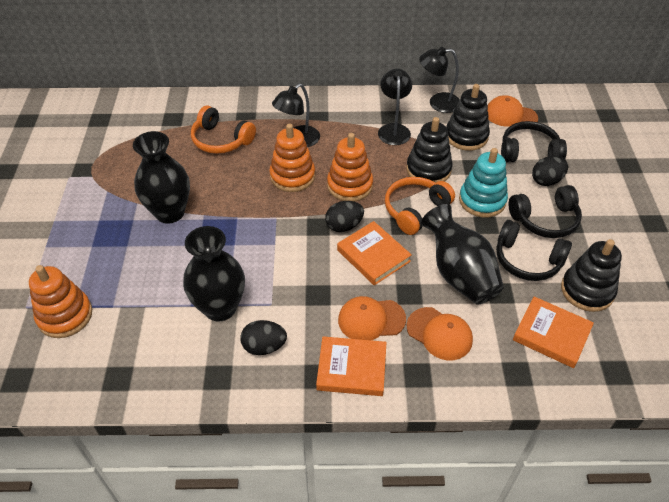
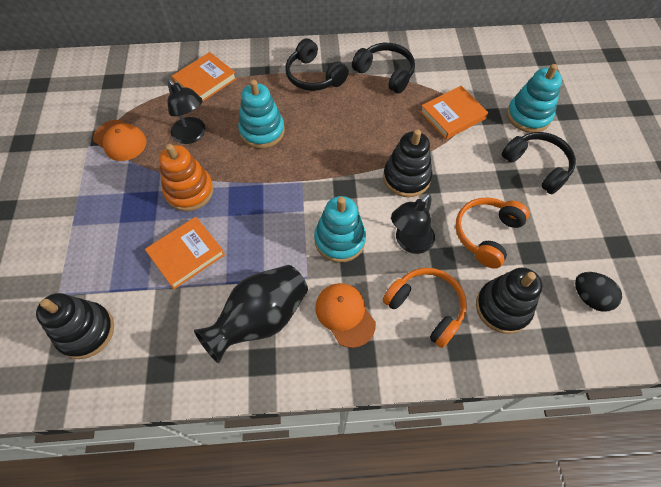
black egg: [240,320,287,355] [325,201,364,232] [532,156,568,186] = 3 -> [575,272,622,312] = 1
black lamp: [272,84,320,147] [378,69,412,145] [419,47,460,113] = 3 -> [167,79,205,144] [391,194,435,254] = 2
black vase: [133,131,190,224] [183,226,245,322] [421,204,504,304] = 3 -> [194,265,308,364] = 1
orange cap: [338,296,406,340] [407,307,473,360] [487,95,538,126] = 3 -> [93,120,146,161] [315,283,376,348] = 2
orange stacking toy: [29,265,92,338] [269,123,315,192] [327,133,373,202] = 3 -> [159,144,213,211] = 1
turquoise stacking toy: [459,148,508,218] = 1 -> [238,80,285,149] [314,196,366,263] [507,64,562,133] = 3

